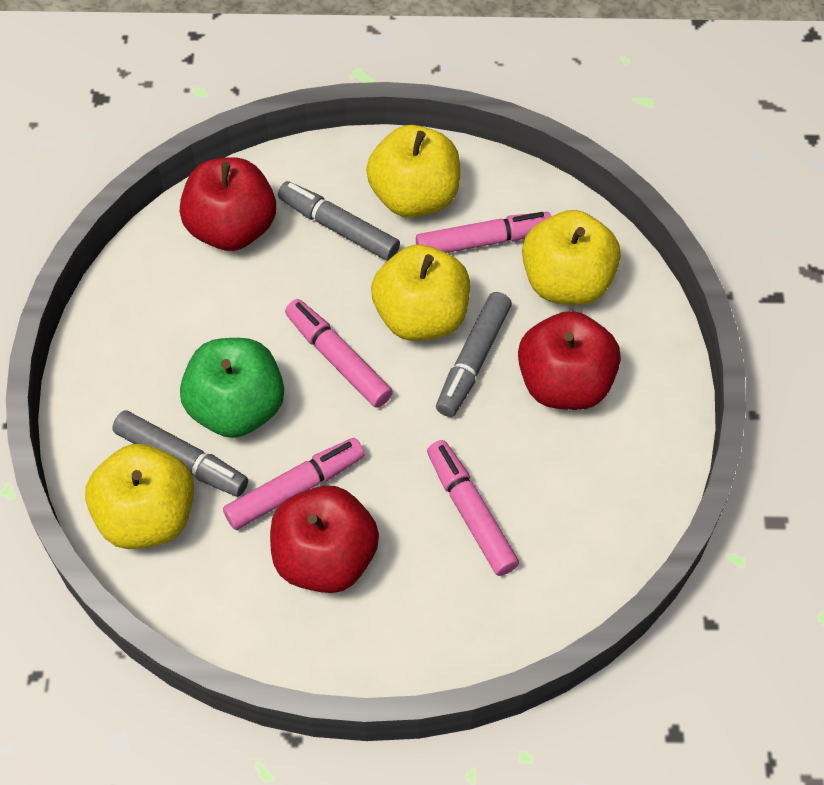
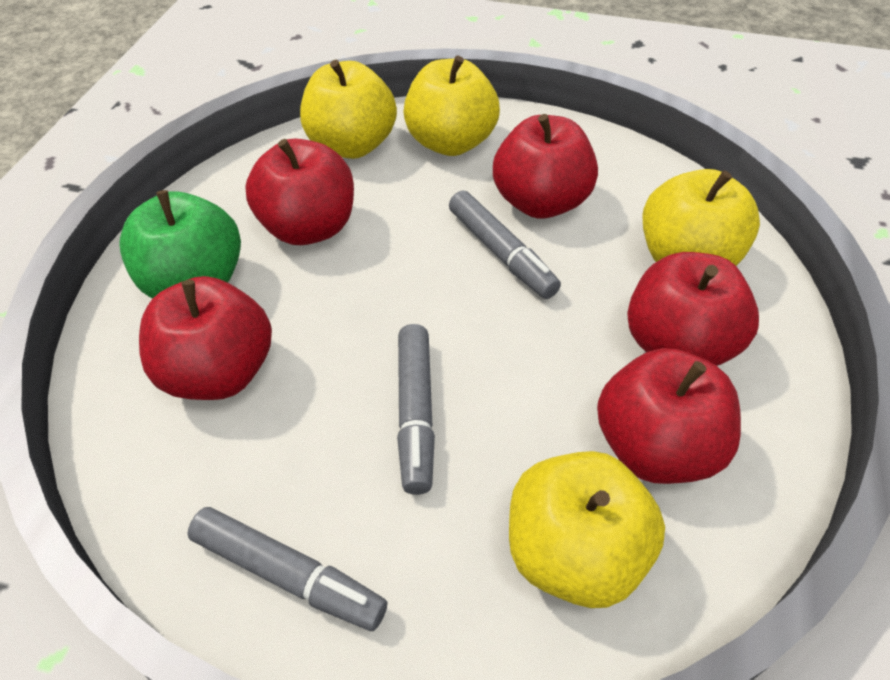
pink marker: [223,438,365,530] [285,299,393,408] [416,212,551,253] [427,440,519,576] = 4 -> none = 0
red apple: [180,157,276,251] [270,485,379,593] [518,311,621,410] = 3 -> [139,276,272,400] [245,139,354,245] [493,114,598,219] [597,348,741,484] [627,252,759,366] = 5

